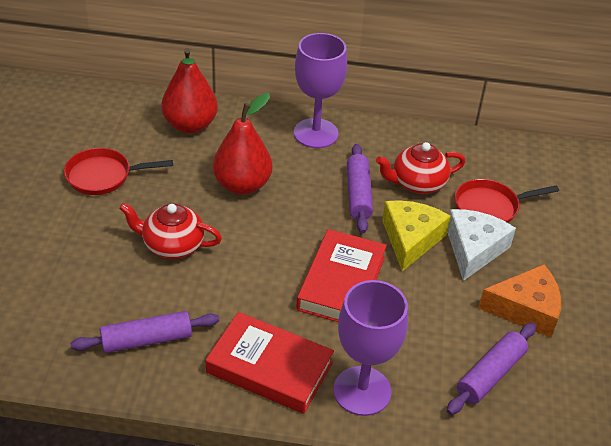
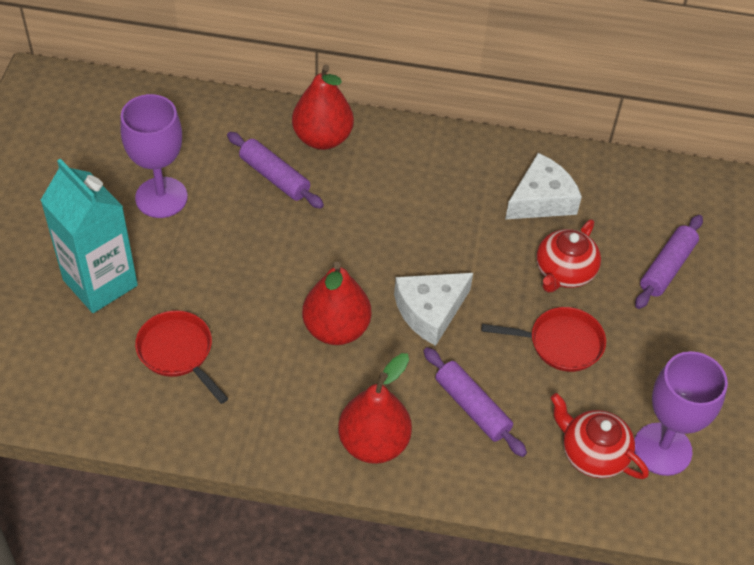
orange cheese: [478,264,561,338] = 1 -> none = 0
red book: [206,312,334,414] [296,229,387,322] = 2 -> none = 0
red pear: [161,48,218,133] [213,93,272,195] = 2 -> [292,65,354,150] [302,262,371,345] [338,353,412,464] = 3
turquoise carton: none = 0 -> [40,159,138,313] = 1
white cheese: [447,209,516,281] = 1 -> [394,273,473,346] [505,153,582,220] = 2
yellow cheese: [382,200,451,271] = 1 -> none = 0

